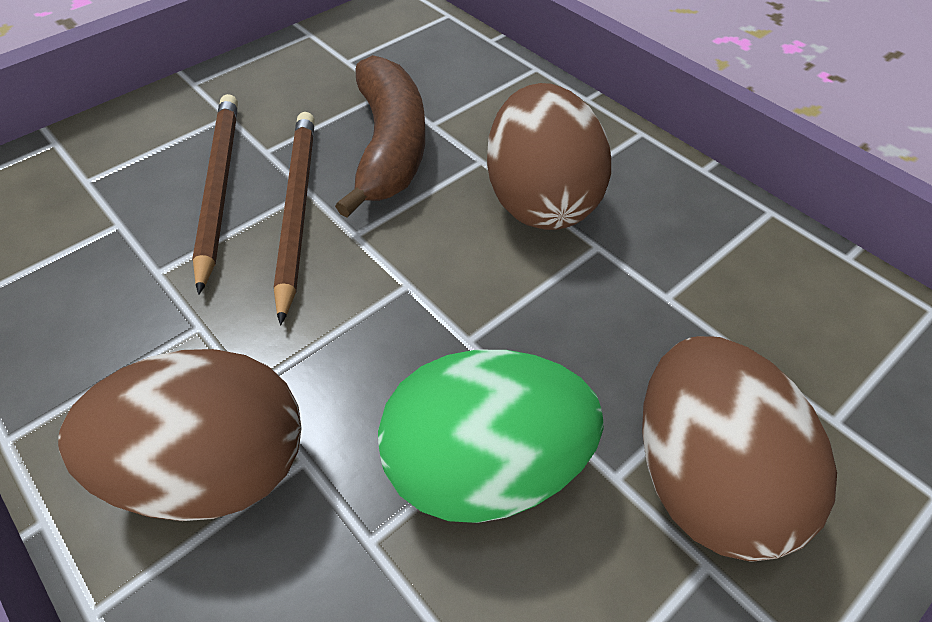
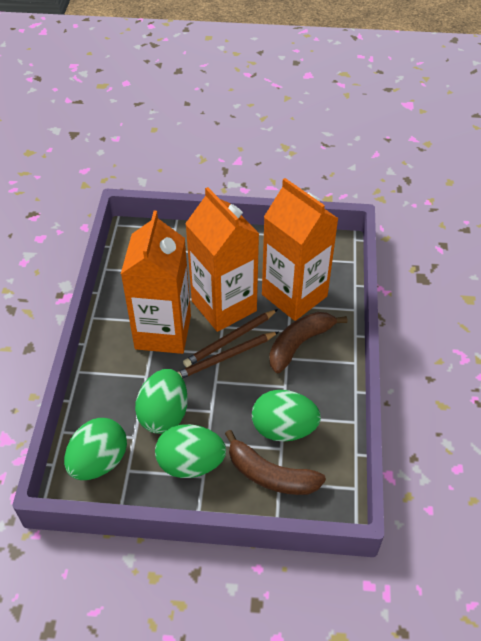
brown banana: [335,55,425,218] = 1 -> [225,430,326,495] [269,312,347,373] = 2
brown egg: [58,349,302,521] [487,83,611,230] [642,336,837,562] = 3 -> none = 0
green egg: [378,350,604,523] = 1 -> [64,418,127,480] [135,369,188,433] [155,424,226,478] [252,390,321,442] = 4
orange carton: none = 0 -> [121,211,191,354] [185,187,259,332] [262,178,339,321] = 3

